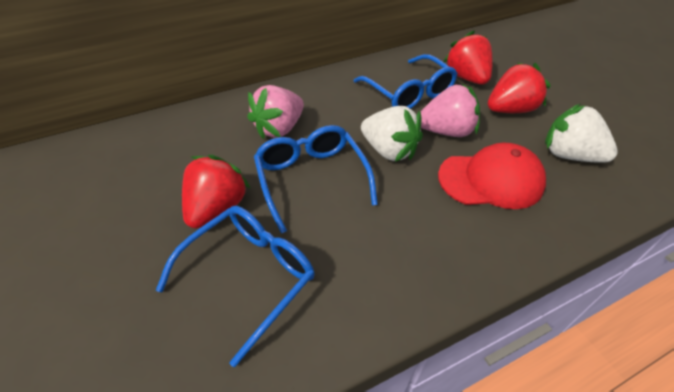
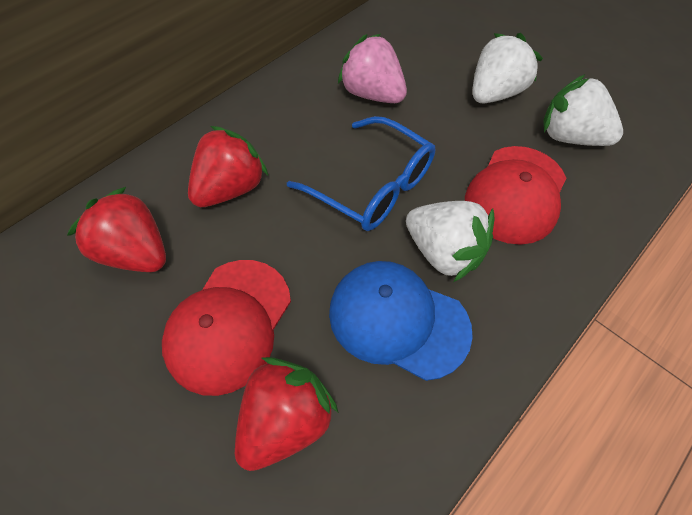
blue cap: none = 0 -> [329,261,473,381] = 1
blue glasses: [156,206,315,367] [254,125,378,234] [354,54,458,109] = 3 -> [287,116,436,231] = 1
pink strawberry: [247,85,304,139] [420,84,480,137] = 2 -> [338,34,407,103] = 1
red cap: [438,143,546,209] = 1 -> [162,260,291,396] [465,146,567,245] = 2
white strawberry: [361,106,423,162] [545,104,618,163] = 2 -> [406,201,494,282] [473,33,543,104] [544,74,623,146] = 3

